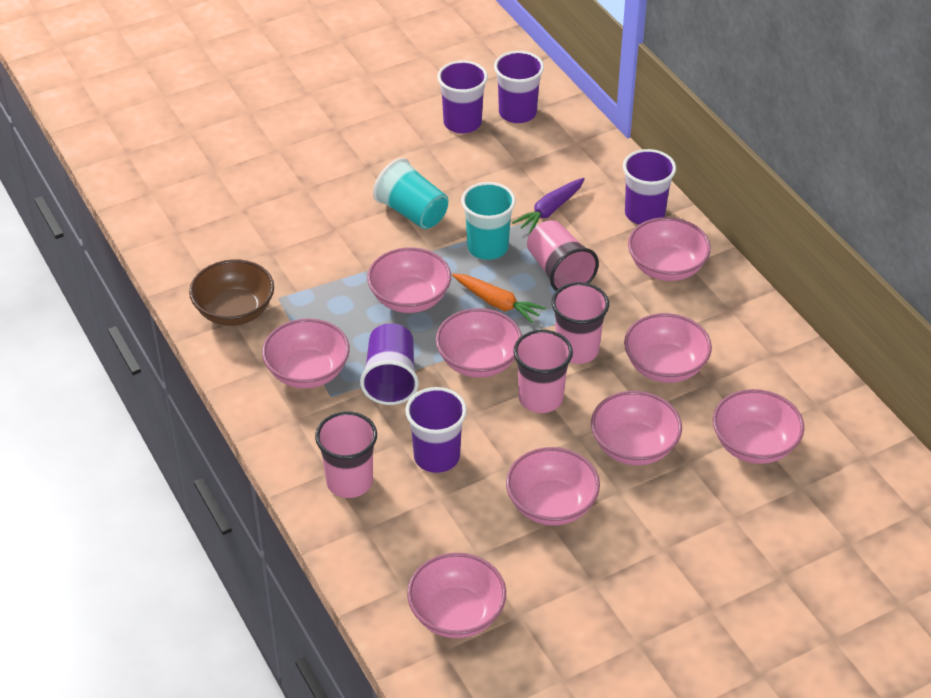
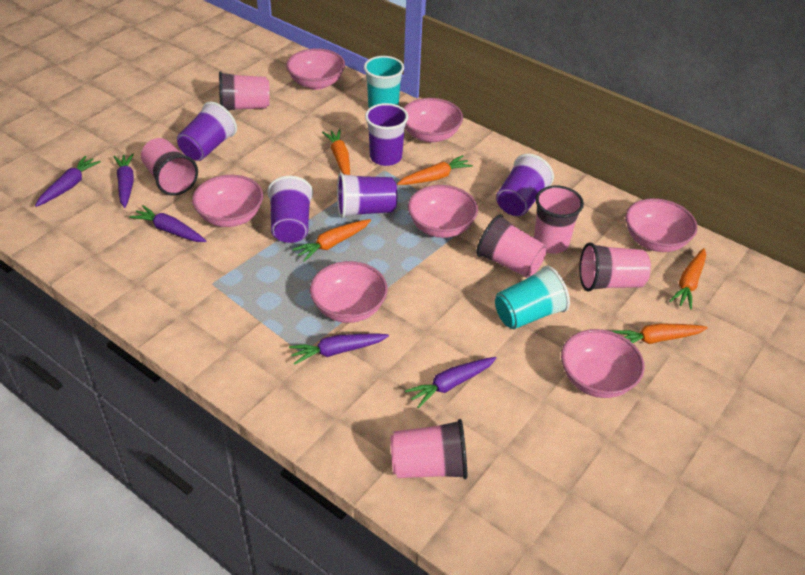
brown bowl: [189,259,274,326] = 1 -> none = 0
orange carrot: [452,274,546,324] = 1 -> [292,219,371,262] [322,129,350,175] [397,155,473,185] [612,323,708,344] [669,248,706,309] = 5
pink bowl: [262,318,350,389] [367,247,451,313] [407,553,506,638] [436,308,522,378] [506,447,600,526] [591,391,682,465] [624,313,712,383] [628,217,711,281] [713,389,804,464] = 9 -> [192,175,263,227] [286,48,345,90] [310,261,388,323] [404,98,463,143] [408,185,478,238] [561,329,645,398] [626,198,697,252] = 7
pink cup: [315,412,377,498] [513,330,573,413] [527,220,599,291] [552,282,609,364] = 4 -> [141,138,198,196] [219,71,270,110] [390,419,467,479] [476,214,547,278] [534,185,584,254] [579,242,651,292] = 6
purple carrot: [512,178,585,233] = 1 -> [35,156,101,207] [114,154,134,208] [129,205,206,242] [289,333,389,365] [405,357,497,408] = 5

